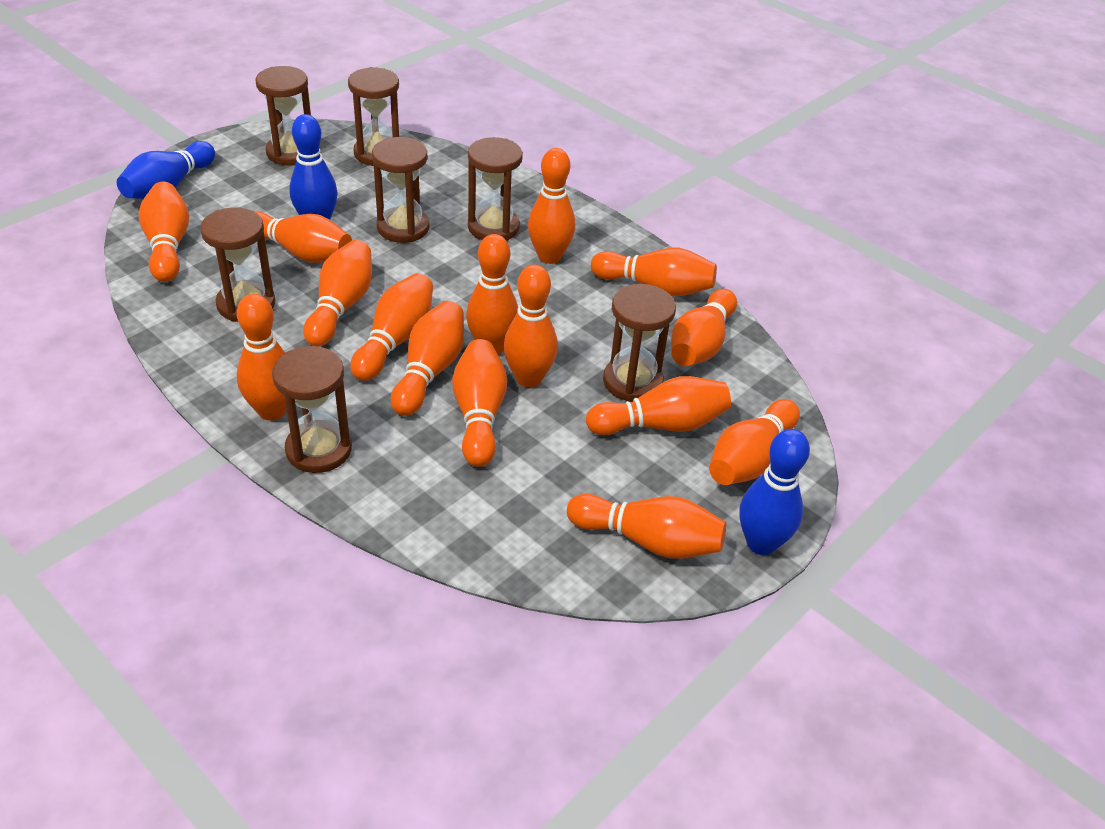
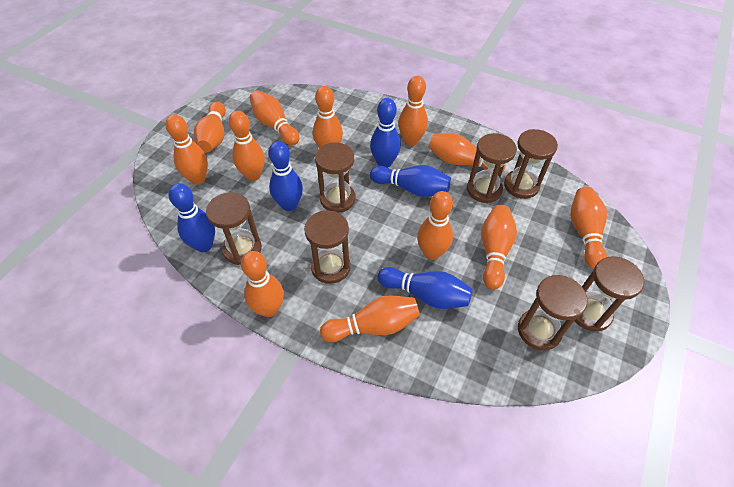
blue bowling pin: [117,141,215,199] [289,114,338,220] [739,429,810,555] = 3 -> [169,183,215,252] [268,141,303,211] [370,98,401,168] [370,165,451,197] [377,267,473,309] = 5
orange bowling pin: [139,182,189,282] [237,294,286,420] [256,212,352,263] [303,240,372,347] [350,273,433,381] [391,301,464,416] [452,339,508,467] [466,234,518,355] [503,265,558,387] [528,148,575,264] [567,494,726,559] [586,376,731,435] [591,248,717,296] [671,289,737,366] [709,399,800,485] = 15 -> [165,114,208,185] [194,102,226,153] [229,111,265,181] [241,251,284,317] [250,90,299,145] [313,86,343,148] [320,296,420,342] [398,76,428,146] [417,191,453,260] [428,133,506,172] [481,205,517,289] [570,187,607,269] = 12

